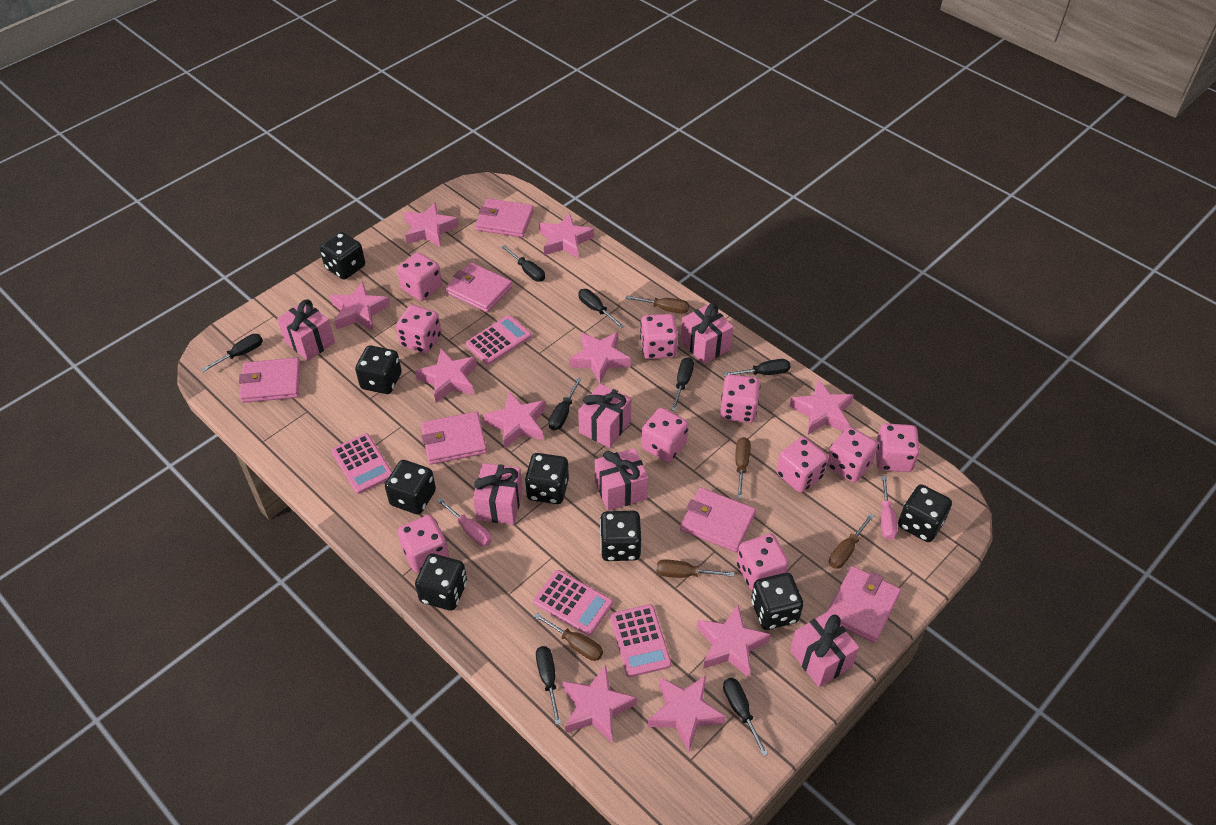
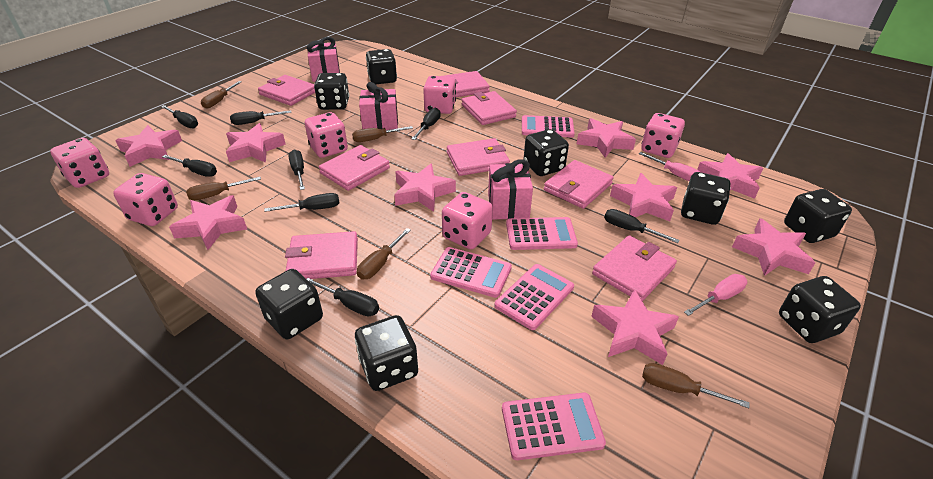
pink calculator: [331,433,392,494] [465,315,532,365] [534,570,613,636] [610,604,671,677] = 4 -> [430,247,512,298] [494,264,574,330] [502,393,606,460] [506,217,578,250] [522,115,575,138] = 5
pink dice: [396,305,441,354] [397,252,442,301] [398,515,449,573] [640,314,678,359] [641,408,689,462] [720,374,760,423] [736,534,789,591] [776,437,828,493] [827,427,878,482] [876,423,920,472] = 10 -> [50,138,109,188] [113,173,178,226] [305,112,348,158] [423,76,456,114] [442,192,493,249] [641,113,685,158] = 6
pink gift: [277,299,335,361] [473,463,523,525] [578,384,631,448] [595,448,648,511] [680,303,733,364] [790,611,859,687] = 6 -> [307,37,340,82] [359,82,398,130] [488,159,533,219] = 3
pink star: [330,282,390,331] [404,202,458,247] [415,348,477,403] [483,391,546,449] [539,213,594,258] [562,665,637,743] [569,332,631,383] [648,675,726,752] [697,605,771,678] [790,379,854,435] = 10 -> [115,125,182,167] [169,195,247,250] [226,123,286,163] [394,163,456,212] [577,118,636,158] [591,289,679,365] [610,173,677,221] [697,153,763,199] [732,218,815,276] = 9
pink wallet: [239,358,301,403] [421,412,487,465] [445,262,512,313] [475,198,534,238] [680,488,756,552] [827,566,901,643] = 6 -> [258,75,315,106] [285,231,358,279] [319,145,390,191] [444,71,490,97] [447,138,510,176] [462,91,517,125] [544,160,614,209] [592,235,677,301] = 8

